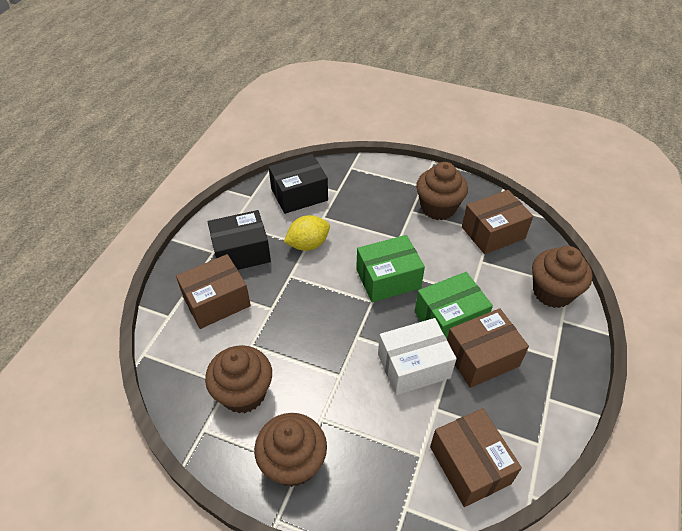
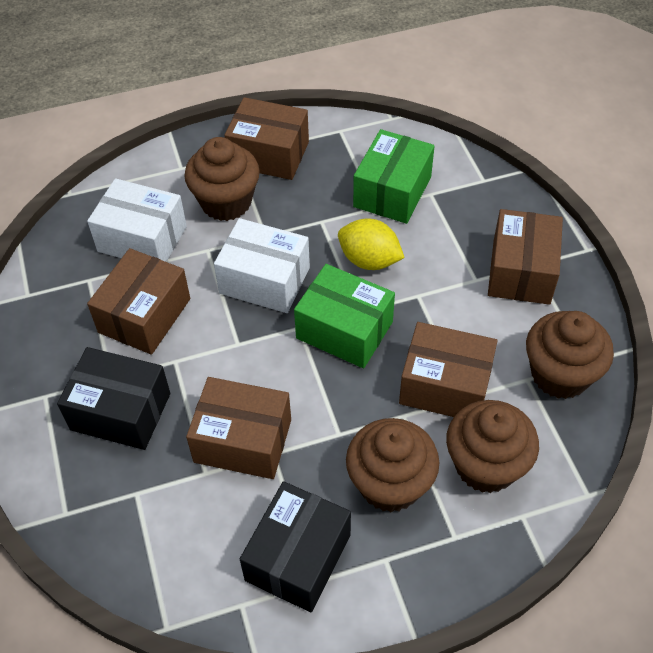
brown box: [176,254,251,329] [430,408,522,507] [447,308,529,388] [462,190,533,254] = 4 -> [87,248,190,355] [186,377,291,479] [224,97,309,180] [399,322,497,417] [488,209,563,305] = 5
white box: [378,318,456,395] = 1 -> [87,178,187,262] [214,218,310,313] = 2

